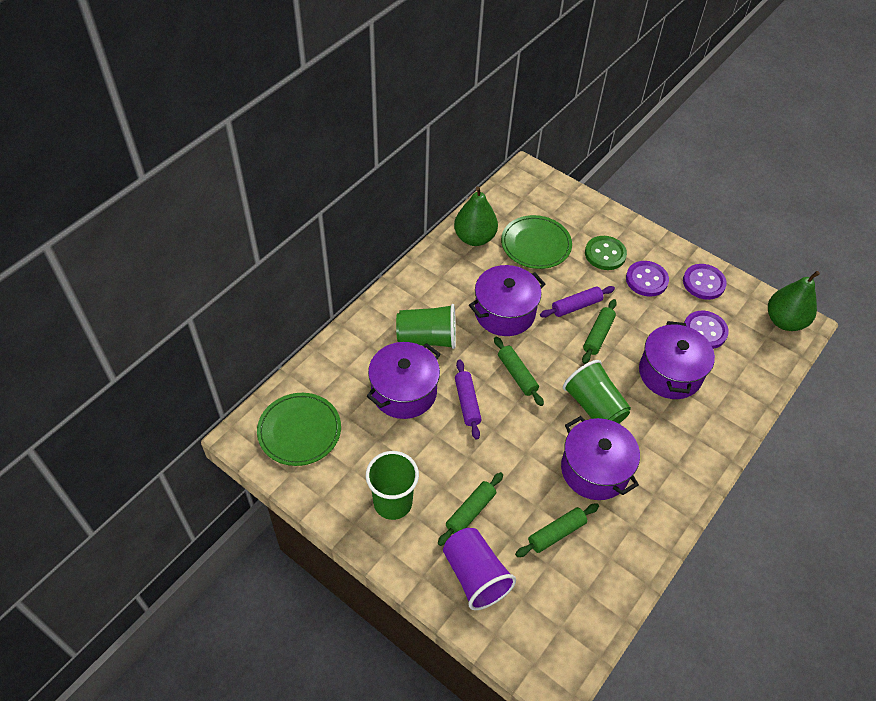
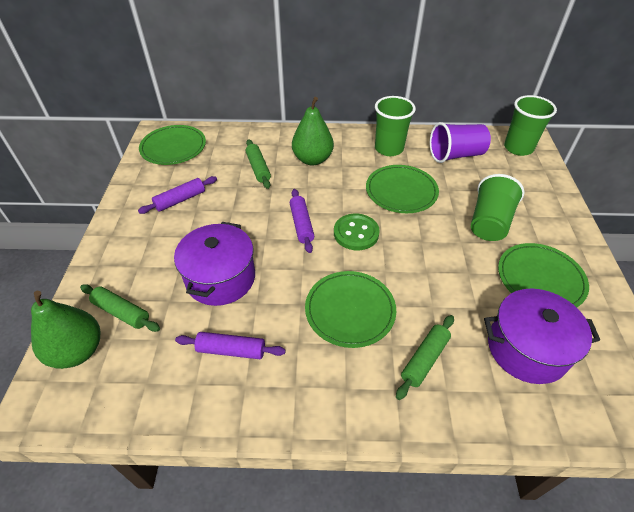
green plate: [257,393,341,466] [501,215,572,269] = 2 -> [139,125,206,165] [305,271,396,348] [366,165,439,213] [498,243,589,308] = 4
green rolling pin: [438,472,503,546] [494,337,544,406] [515,503,599,557] [582,299,617,364] = 4 -> [80,284,160,332] [246,139,271,189] [396,315,454,400] = 3
purple button: [626,261,669,297] [683,264,727,300] [684,311,729,349] = 3 -> none = 0
purple pot: [367,342,440,419] [469,265,545,336] [561,416,640,500] [639,321,715,399] = 4 -> [174,222,255,306] [484,289,600,384] = 2
purple rolling pin: [455,360,482,440] [540,286,615,318] = 2 -> [138,176,217,214] [175,332,286,359] [290,189,314,253] = 3

